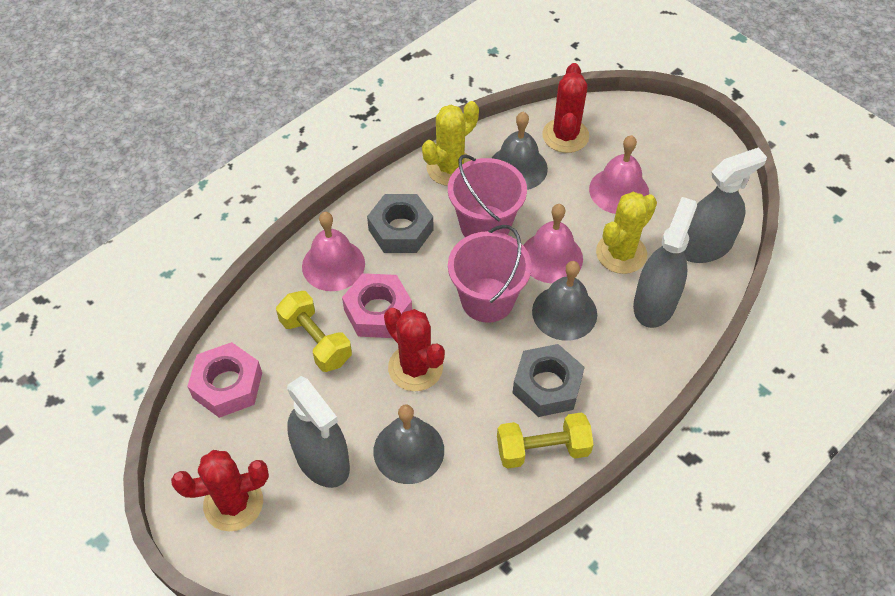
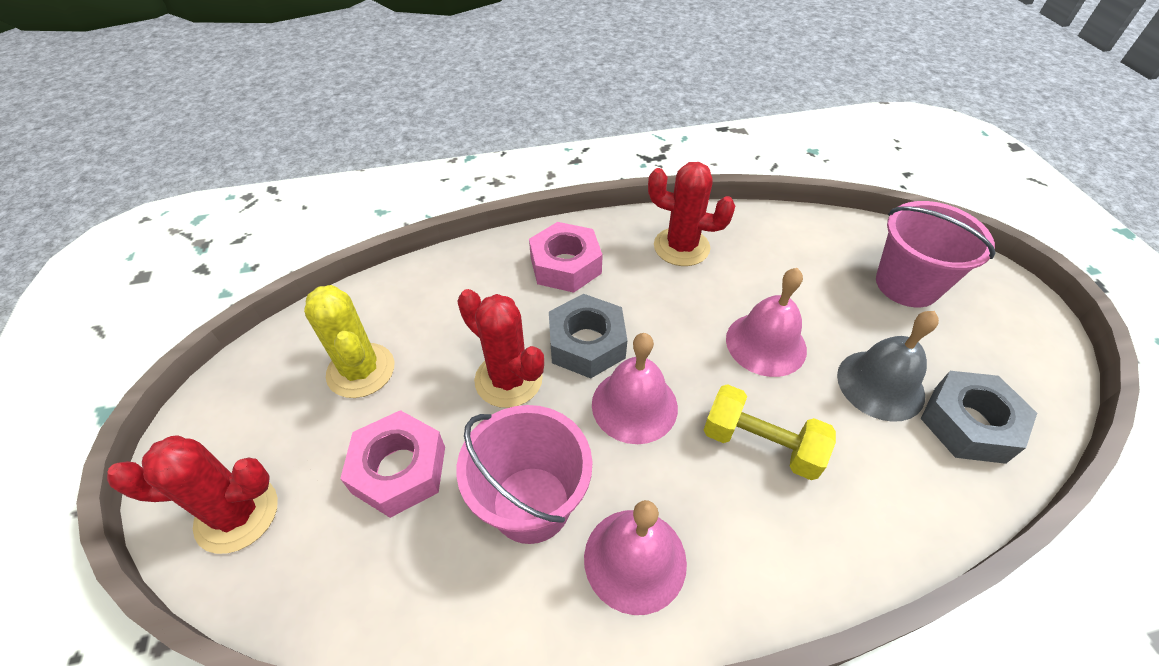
grey bell: [373,404,444,484] [492,112,548,190] [532,261,597,341] = 3 -> [837,311,939,422] = 1
grey spray bottle: [287,376,350,488] [633,197,697,328] [683,148,767,263] = 3 -> none = 0
yellow cactus: [422,101,479,186] [596,192,657,274] = 2 -> [304,285,394,398] = 1
yellow dumbbell: [276,291,352,372] [497,413,594,469] = 2 -> [704,384,836,480] = 1

